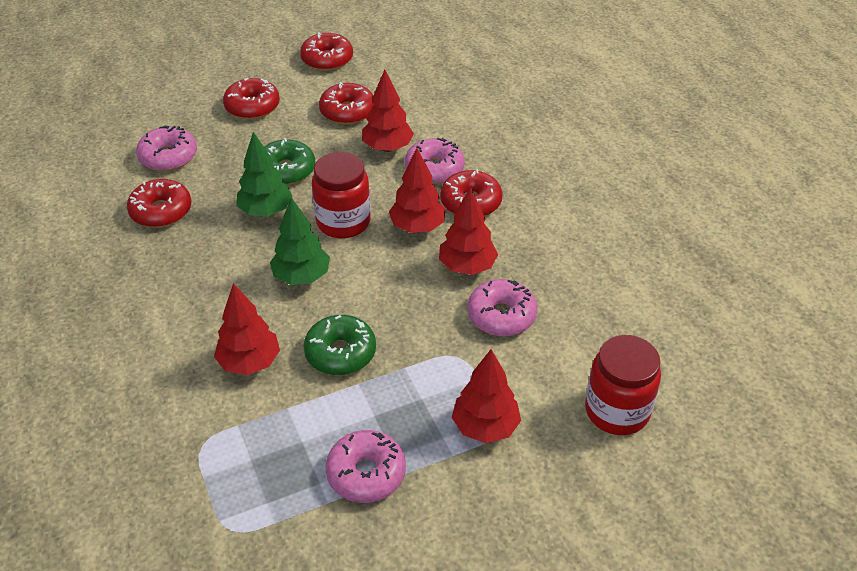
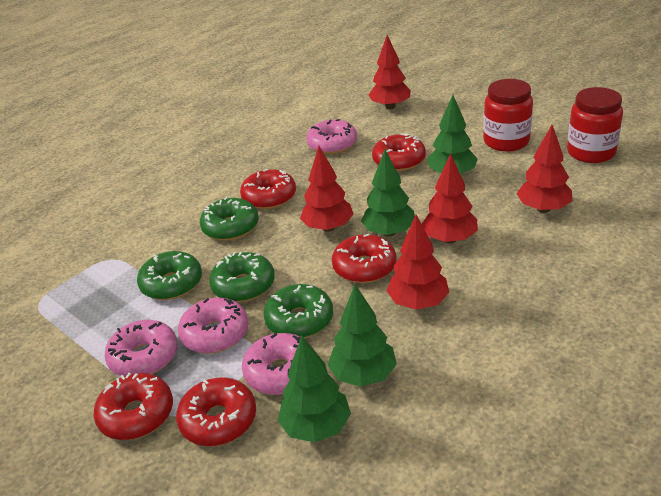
green donut: [264,138,315,185] [303,315,376,375] = 2 -> [137,251,202,300] [200,197,259,241] [209,252,275,302] [263,284,333,338] = 4
green tree: [236,132,292,216] [270,197,330,285] = 2 -> [277,336,351,443] [328,284,397,387] [361,149,415,237] [427,95,478,174] = 4

